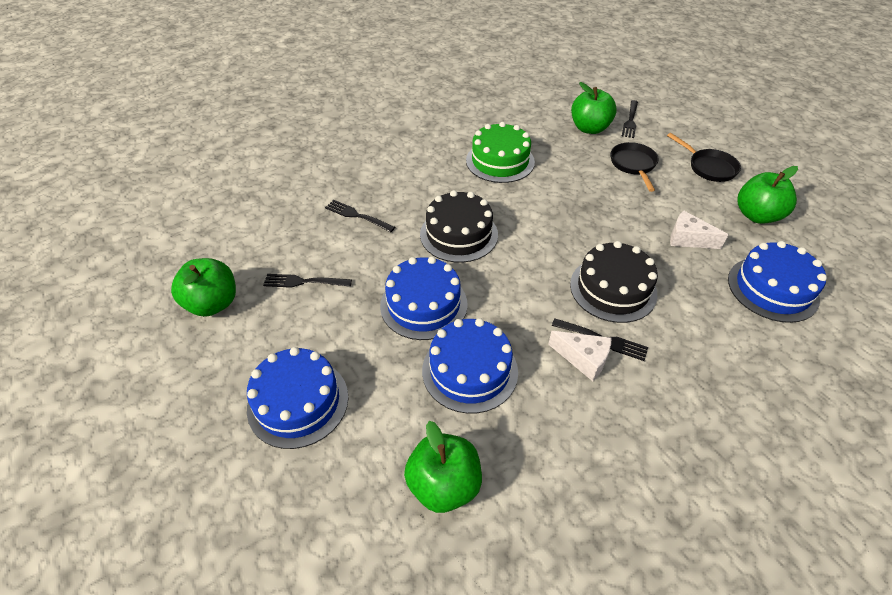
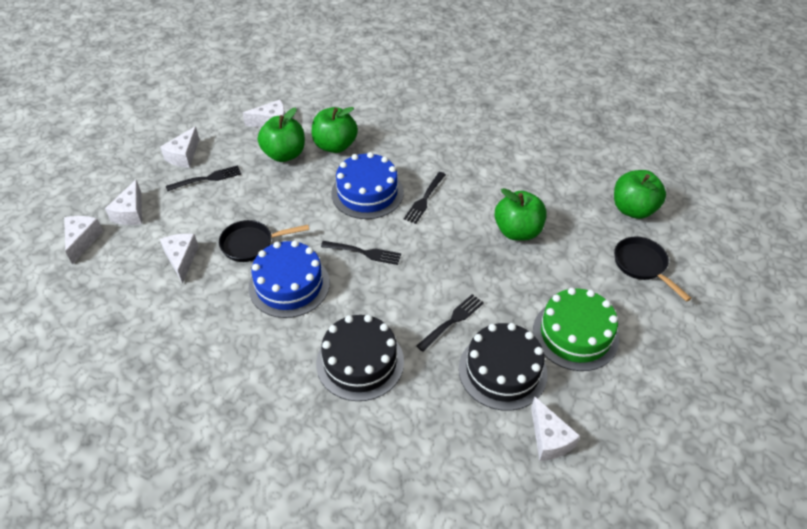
blue cake: [247,347,348,449] [380,257,468,340] [422,318,518,414] [728,241,827,323] = 4 -> [248,240,330,318] [331,152,404,219] = 2
white cheese: [548,331,611,381] [670,210,729,249] = 2 -> [64,216,103,264] [105,180,142,225] [160,126,200,168] [160,234,199,284] [243,100,285,128] [531,396,580,461] = 6

